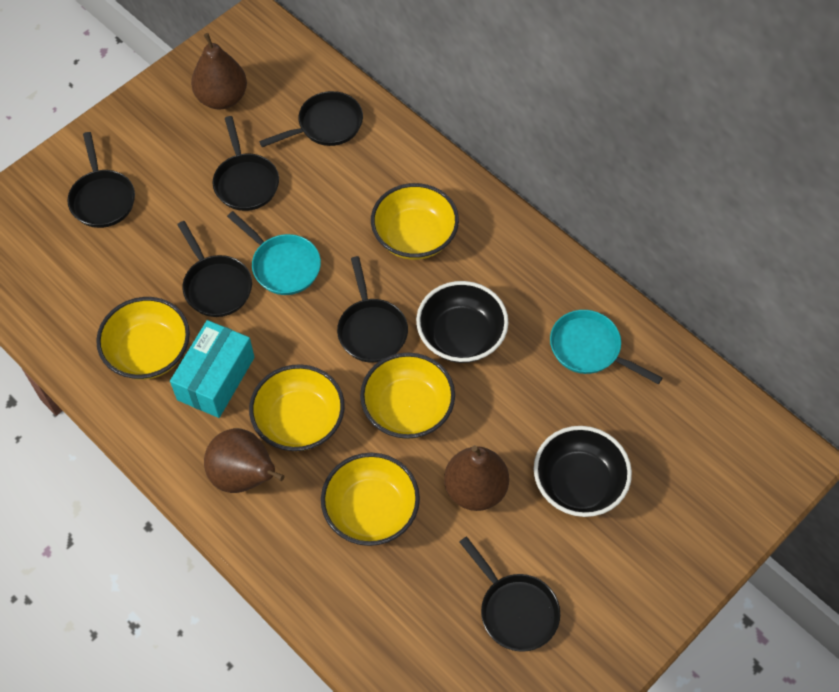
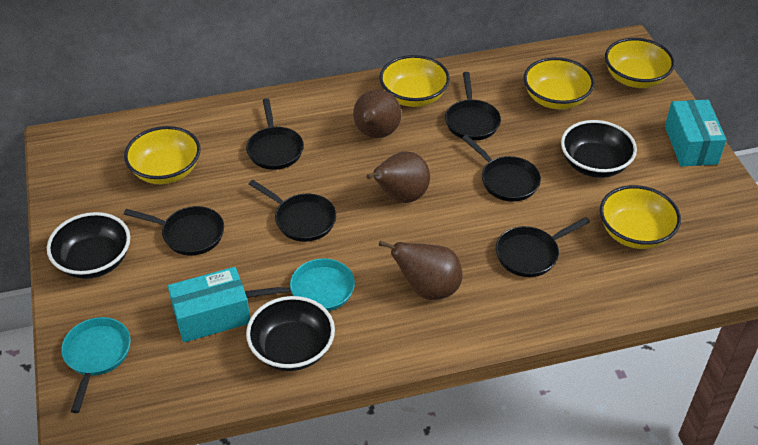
black bowl: [416,281,509,363] [534,426,632,517] = 2 -> [47,212,130,279] [246,296,335,371] [561,120,637,178] = 3
turquoise box: [170,320,255,418] = 1 -> [168,267,250,342] [665,100,726,166] = 2

